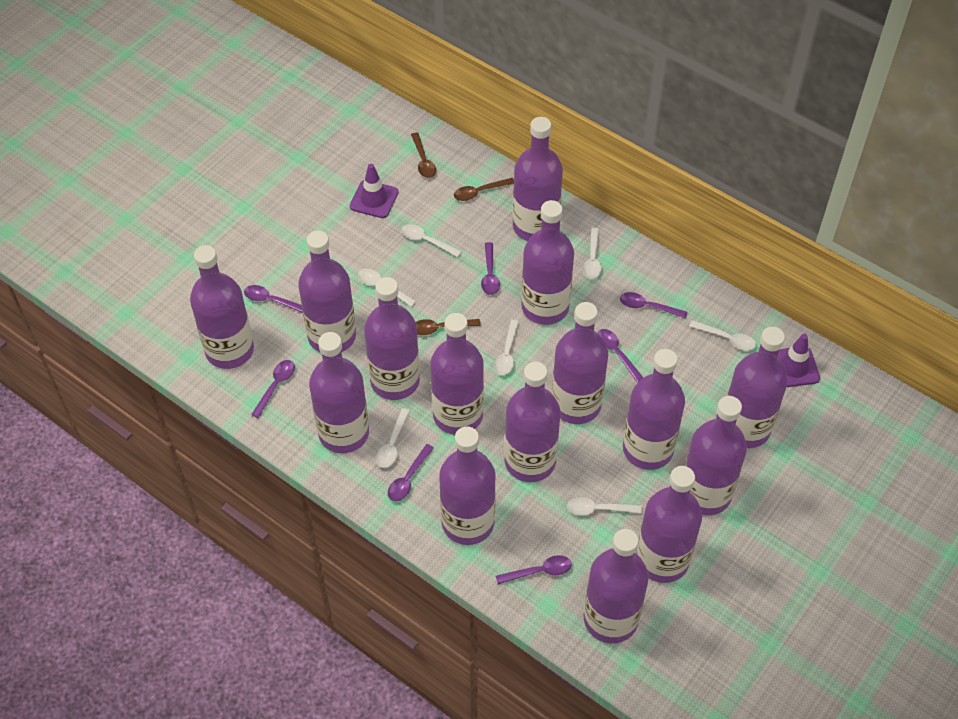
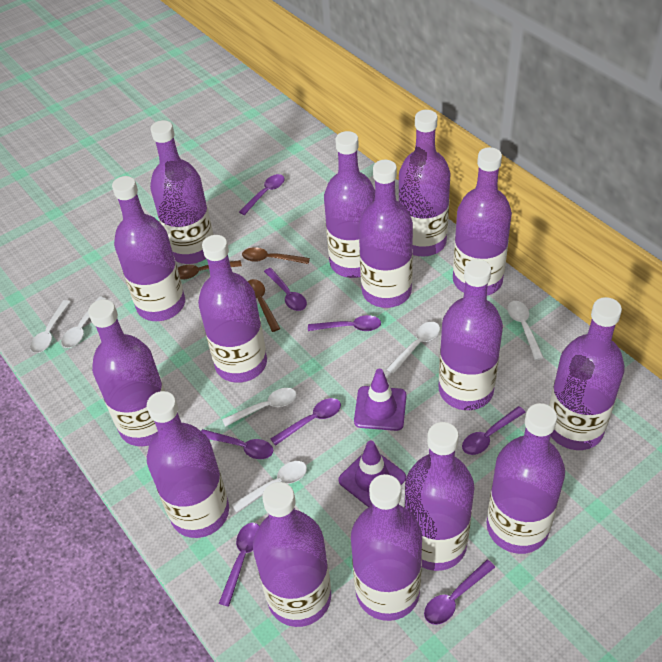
purple spoon: [244,285,303,313] [251,360,295,418] [388,444,434,501] [481,242,500,295] [496,555,572,584] [597,329,643,383] [620,292,687,318] = 7 -> [201,429,274,459] [218,523,259,607] [239,174,285,215] [264,268,307,311] [271,398,341,446] [308,315,381,331] [424,560,495,625] [462,406,526,455] = 8
white spoon: [358,269,416,307] [376,408,410,468] [401,224,462,257] [494,320,519,375] [567,497,642,516] [583,228,601,279] [689,320,756,351] = 7 -> [30,300,70,353] [61,296,106,348] [222,388,297,427] [232,461,307,513] [387,322,440,374] [507,301,544,360] = 6

